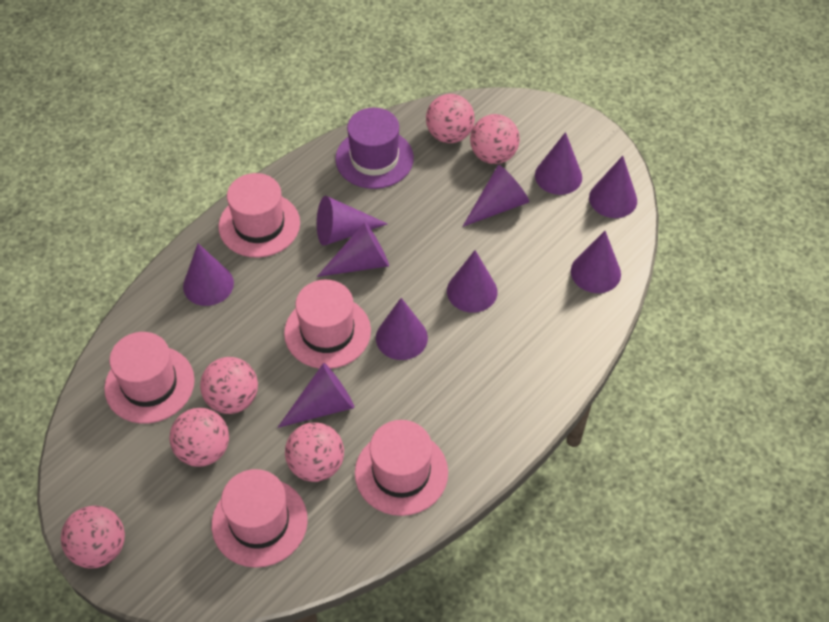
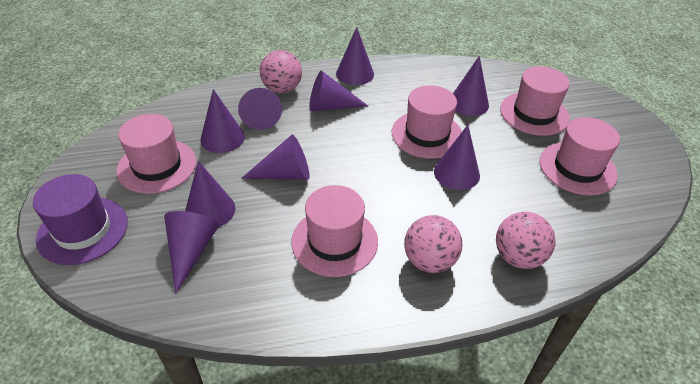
pink ball: [61,506,125,569] [169,408,229,467] [200,357,258,414] [285,422,344,482] [426,94,475,143] [470,114,520,164] = 6 -> [260,50,302,93] [404,215,462,273] [496,212,555,269] = 3
purple cone: [183,243,234,306] [277,363,355,428] [317,196,388,246] [317,222,389,277] [376,298,428,360] [447,250,497,313] [462,165,529,227] [535,132,582,195] [571,231,621,293] [589,156,637,218] = 10 -> [164,211,219,294] [185,161,235,227] [200,89,245,153] [238,88,282,130] [241,135,310,180] [309,71,368,111] [336,27,374,85] [434,125,480,190] [453,56,489,116] = 9

